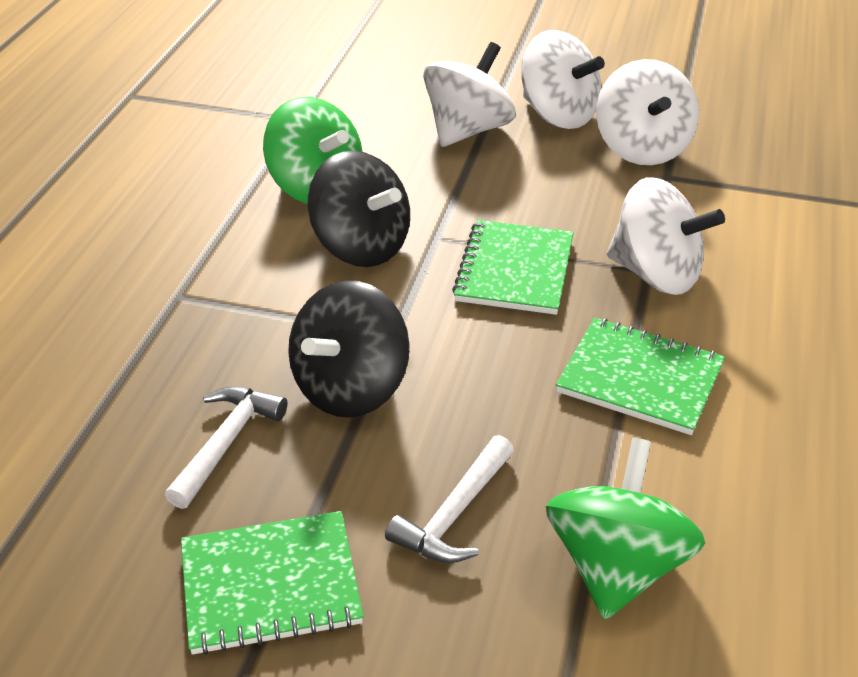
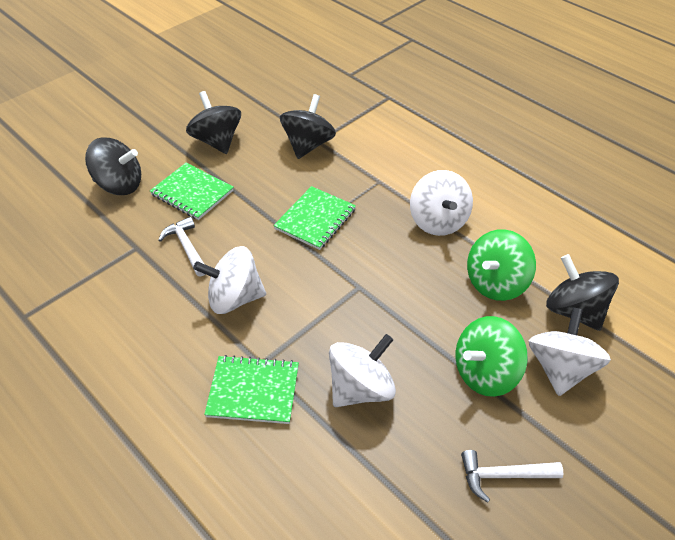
black spinning top: [288,281,410,418] [307,151,410,267] = 2 -> [85,137,141,195] [186,91,241,154] [280,94,336,159] [546,254,619,331] = 4

